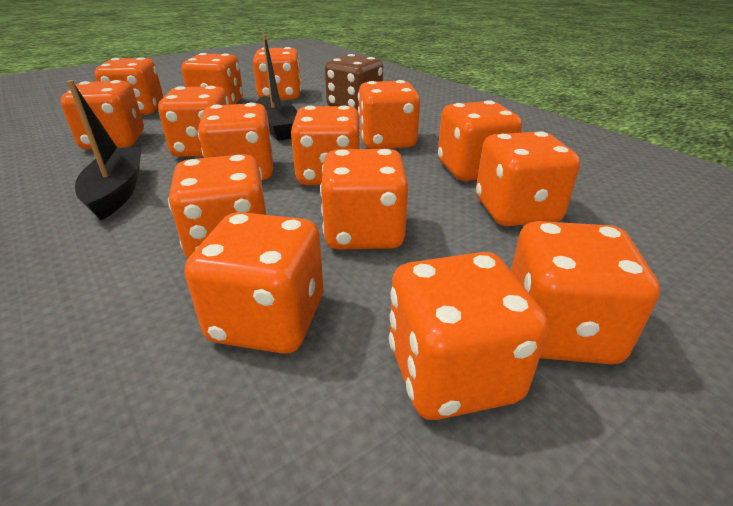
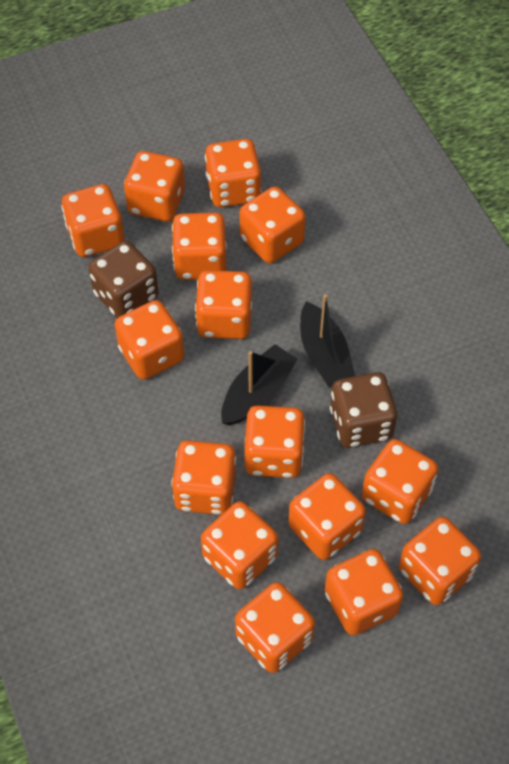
brown dice: [325,54,383,111] = 1 -> [88,241,159,318] [330,372,397,448] = 2

